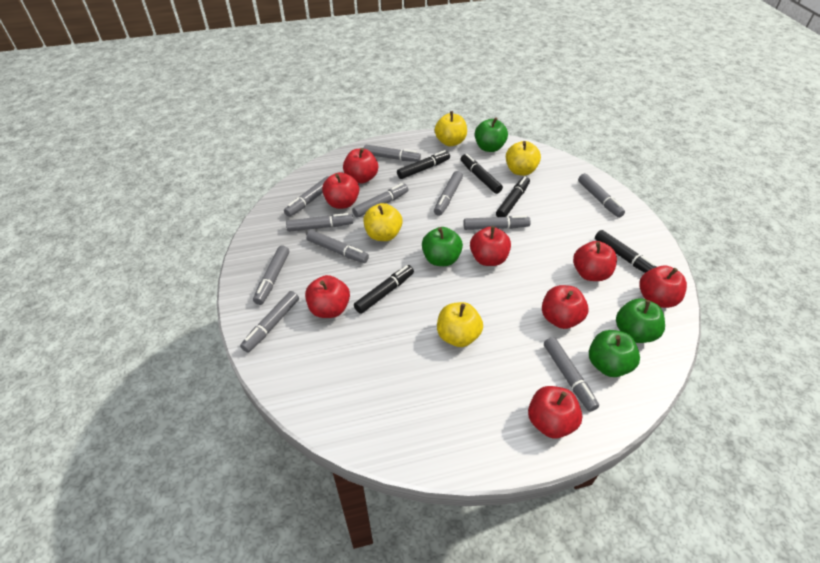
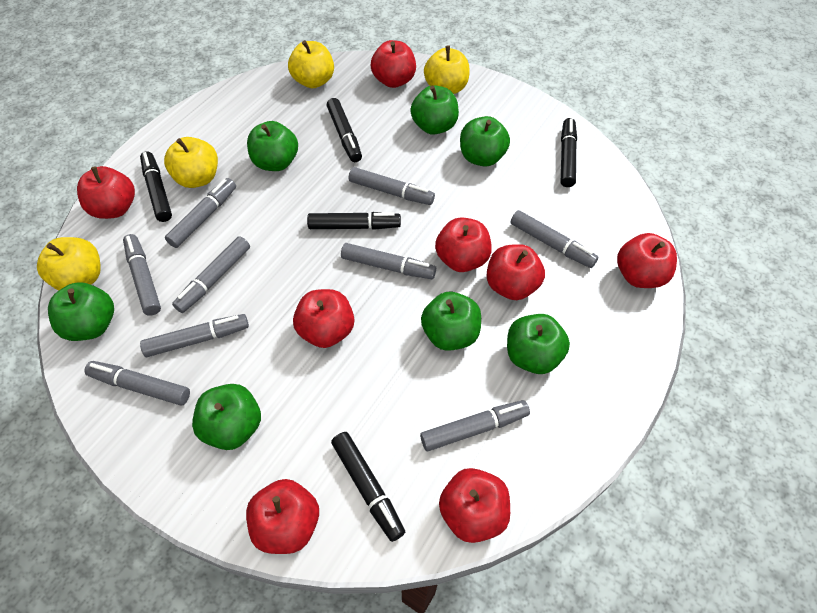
green apple: [422,227,463,266] [475,117,508,152] [589,330,640,377] [616,298,665,343] = 4 -> [48,282,114,341] [192,384,261,450] [247,121,298,171] [410,85,459,135] [421,292,481,351] [460,116,510,167] [507,314,570,374] = 7
grey marker: [240,291,299,353] [253,246,289,305] [284,176,329,217] [286,213,353,232] [306,230,369,263] [352,183,408,218] [363,145,421,162] [434,171,463,216] [463,216,531,230] [544,337,599,412] [578,173,625,218] = 11 -> [84,361,190,406] [123,234,161,316] [140,314,249,357] [165,178,236,248] [172,236,250,313] [341,243,436,279] [349,167,435,205] [420,400,530,451] [511,210,598,268] = 9

